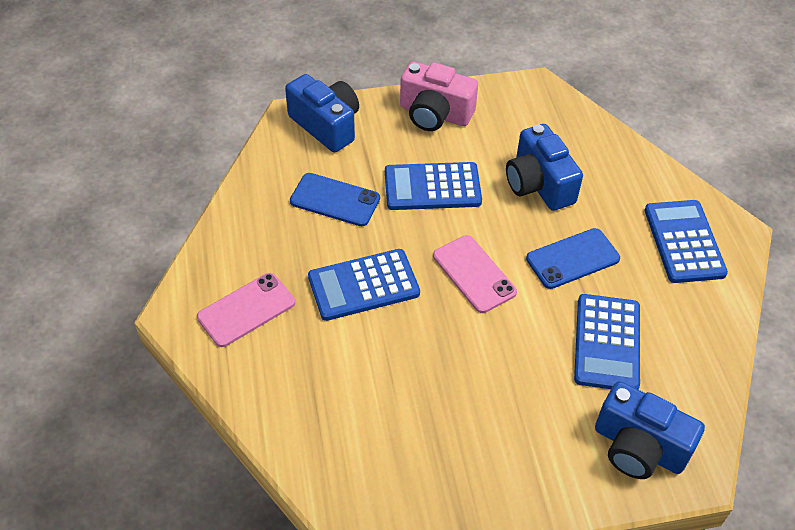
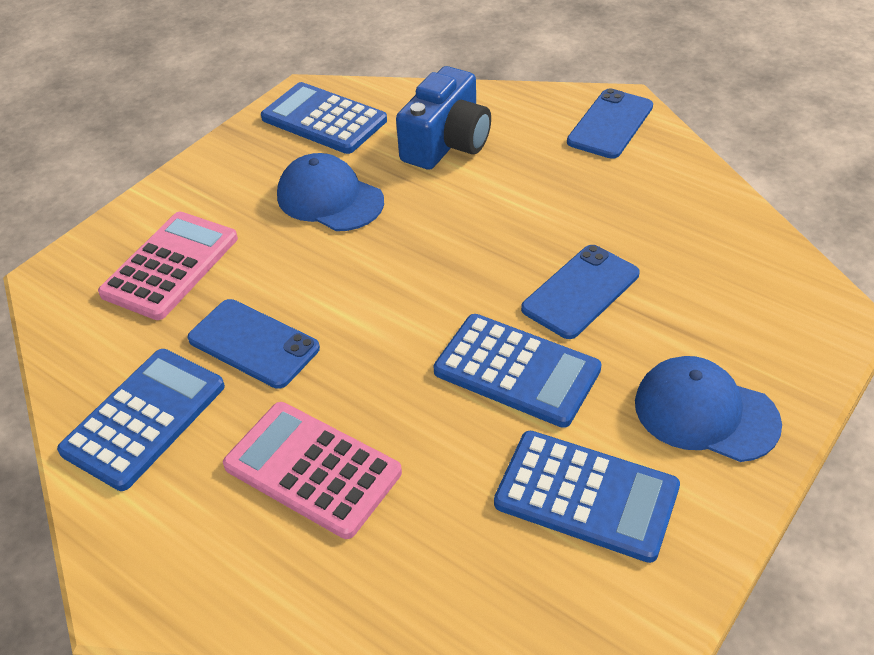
blue camera: [285,74,359,153] [506,124,583,211] [595,381,705,479] = 3 -> [396,66,491,170] = 1
blue cap: none = 0 -> [277,153,384,231] [635,356,782,462] = 2
blue phone: [290,173,380,226] [526,228,620,289] = 2 -> [187,299,320,389] [521,245,639,339] [567,88,653,159] = 3
pink calculator: none = 0 -> [98,212,238,320] [223,402,402,539] = 2
pink camera: [400,61,478,131] = 1 -> none = 0
pink phone: [197,273,295,347] [433,235,517,313] = 2 -> none = 0

